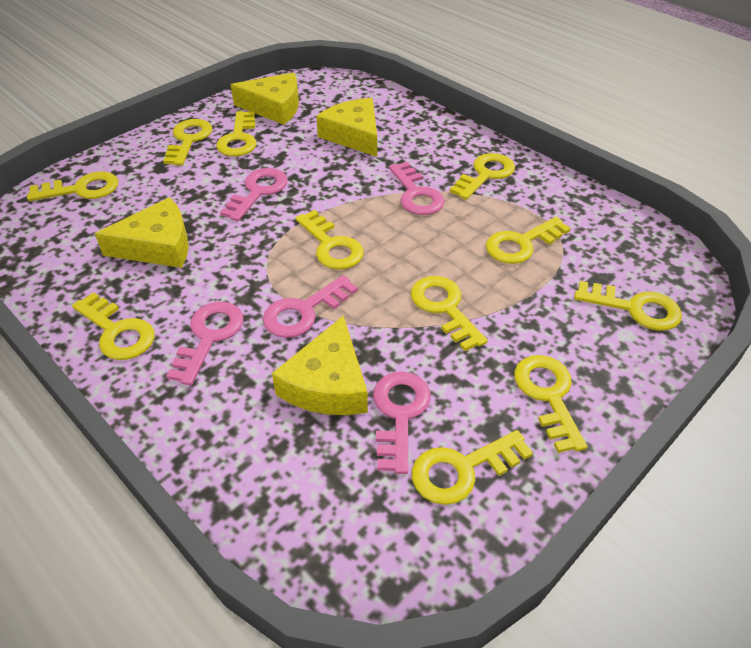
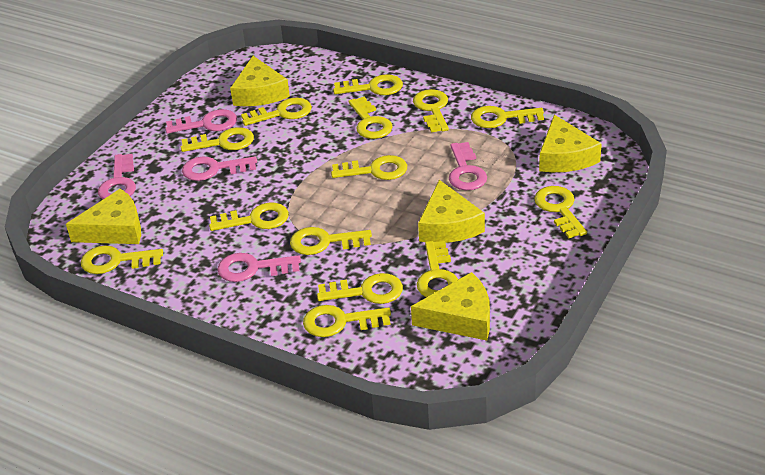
yellow cheese: [95,197,189,268] [230,73,299,125] [272,315,368,415] [316,98,377,157] = 4 -> [66,189,141,244] [230,56,290,106] [411,272,490,341] [418,180,485,243] [539,115,602,172] = 5
yellow key: [27,172,119,201] [72,292,154,360] [163,119,212,166] [216,111,257,157] [296,210,364,270] [411,276,488,351] [412,430,533,505] [450,153,515,200] [486,217,571,264] [514,355,587,453] [574,281,682,331] = 11 -> [81,246,163,274] [181,127,254,152] [209,203,289,231] [241,98,312,126] [290,227,372,255] [303,305,391,337] [317,273,403,304] [331,155,407,180] [333,74,403,95] [348,97,393,139] [413,89,449,133] [417,241,458,297] [471,106,544,128] [534,186,587,238] = 14

